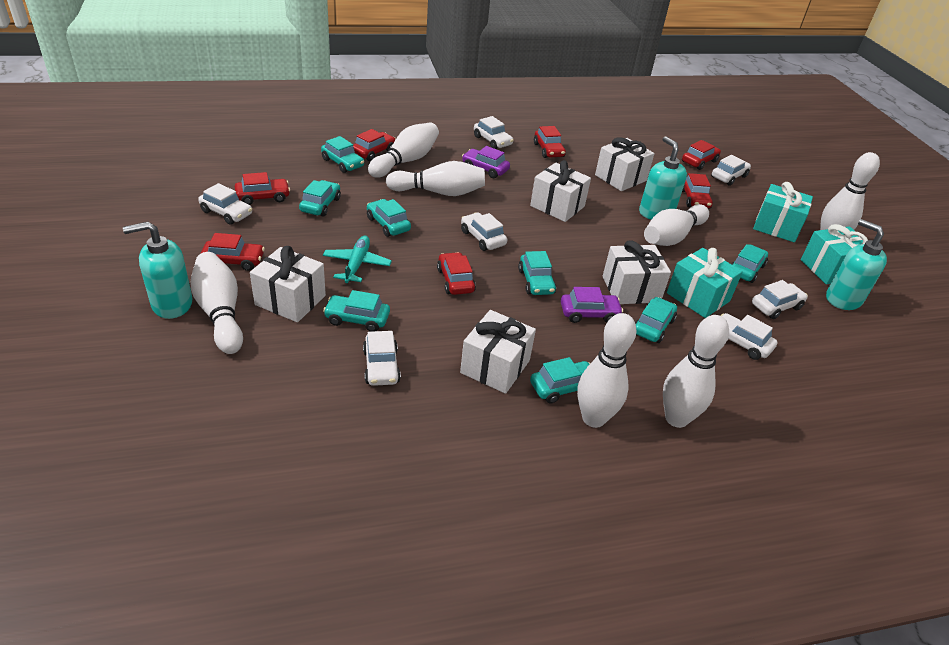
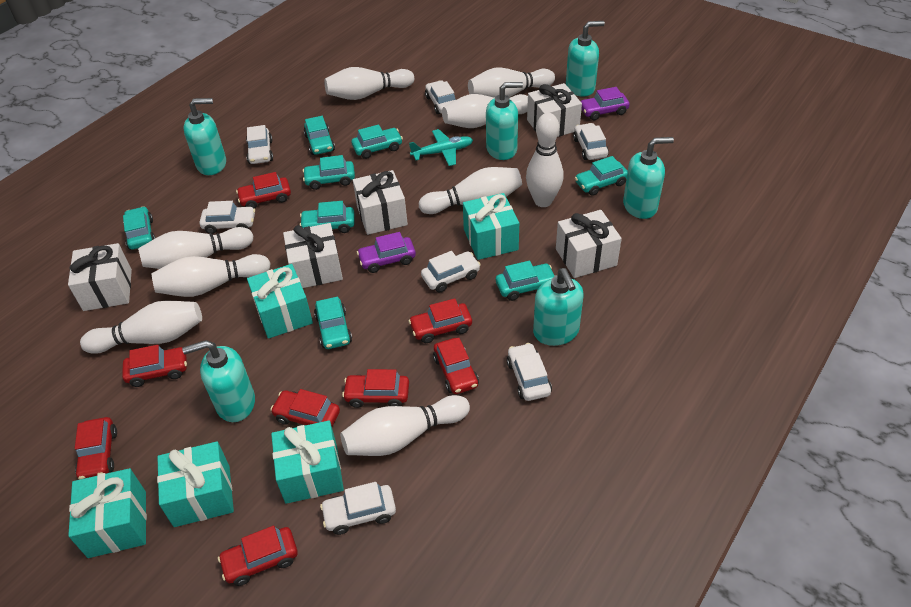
red car: [201,233,265,271] [235,172,290,205] [353,129,396,161] [437,252,476,295] [534,126,566,158] [682,140,721,170] [682,173,713,209] = 7 -> [75,417,117,480] [122,345,187,387] [218,526,298,586] [236,172,291,209] [270,389,340,426] [342,369,409,408] [408,298,472,343] [433,338,479,394] = 8
turquoise gift: [667,248,743,318] [753,182,813,242] [801,224,868,285] = 3 -> [68,468,147,558] [157,442,234,527] [247,264,313,339] [271,421,344,504] [463,193,519,260] = 5
turquoise soap dispenser: [123,222,193,319] [639,136,687,220] [826,219,887,310] = 3 -> [182,340,255,422] [183,98,226,175] [486,82,523,160] [533,268,583,346] [566,21,605,97] [623,137,674,219] = 6
white bowling pin: [191,252,243,354] [368,122,439,178] [386,161,485,196] [577,313,637,428] [644,204,709,246] [663,315,729,428] [820,152,880,230] = 7 -> [80,301,202,354] [138,227,253,269] [151,254,270,297] [324,67,414,100] [340,395,470,456] [419,167,522,214] [442,94,528,128] [468,67,555,98] [526,113,564,207] = 9

